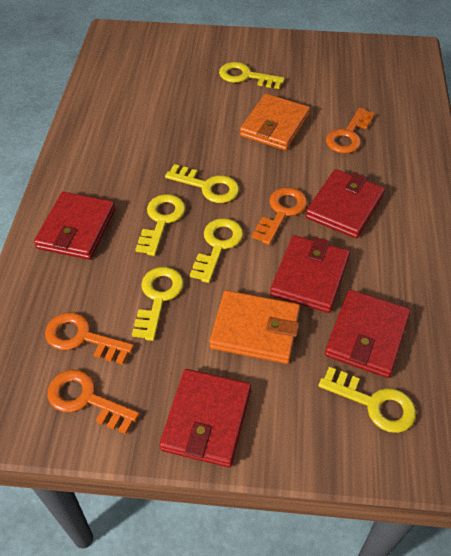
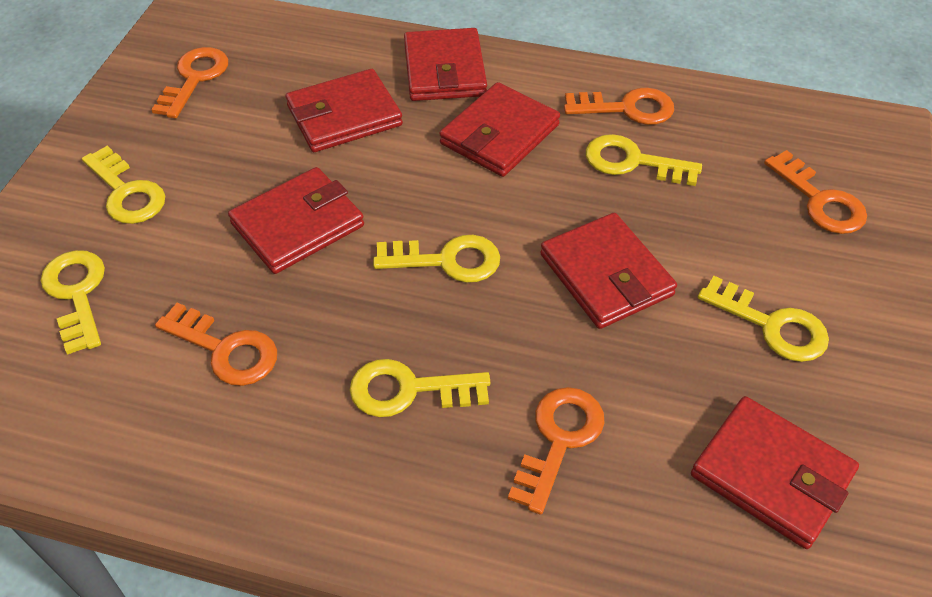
orange key: [45,312,134,365] [47,370,139,434] [252,187,307,245] [326,108,375,154] = 4 -> [151,47,228,119] [155,303,277,386] [508,387,605,514] [564,88,674,125] [764,150,867,234] = 5
orange wallet: [210,290,300,364] [240,94,310,150] = 2 -> none = 0
red wallet: [34,192,115,260] [159,369,251,467] [270,235,350,313] [305,169,385,239] [325,289,411,378] = 5 -> [228,167,364,274] [286,69,403,152] [404,28,487,101] [439,82,560,177] [540,213,677,329] [691,396,859,549] = 6

